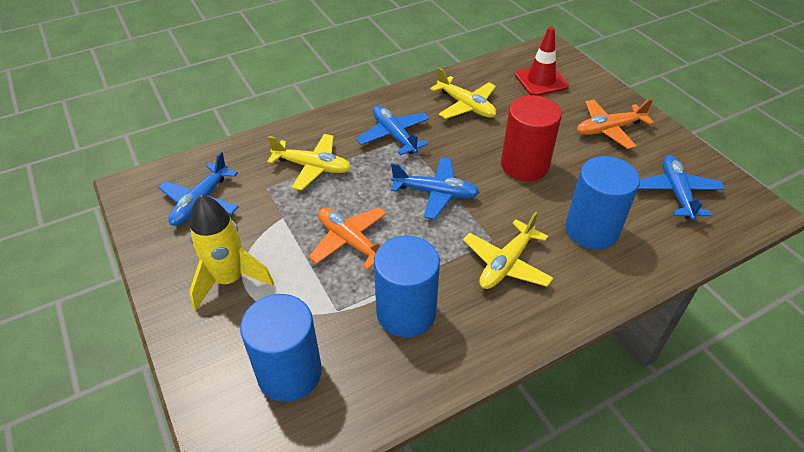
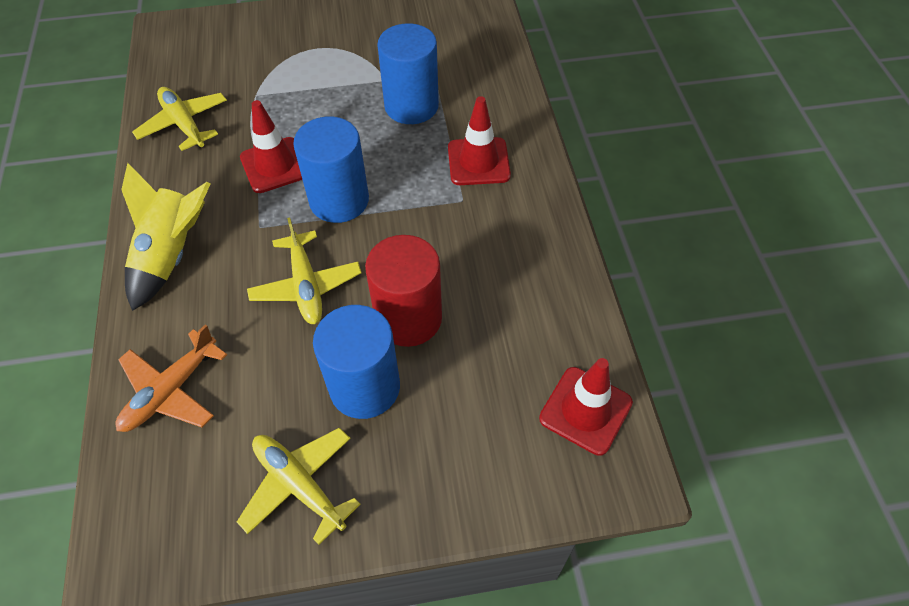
blue plane: [158,152,239,226] [356,105,430,155] [391,157,480,219] [638,155,725,220] = 4 -> none = 0
orange plane: [309,207,387,270] [577,99,654,149] = 2 -> [116,324,227,432] = 1
red traffic cone: [515,27,569,96] = 1 -> [240,100,302,193] [448,96,511,185] [539,358,633,456] = 3

